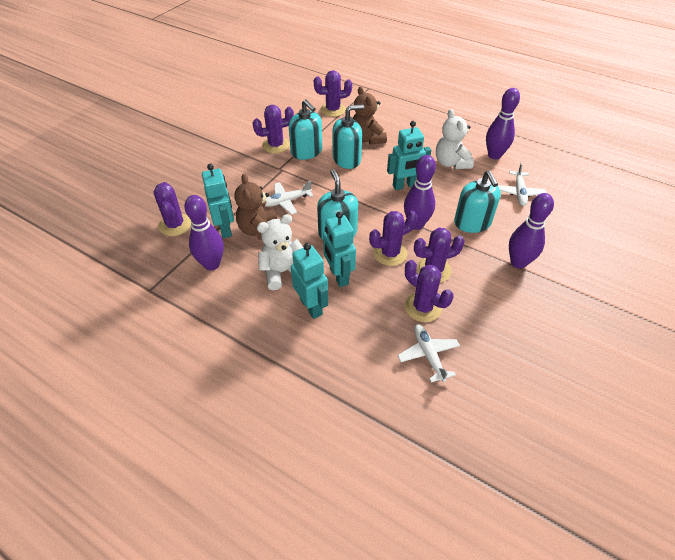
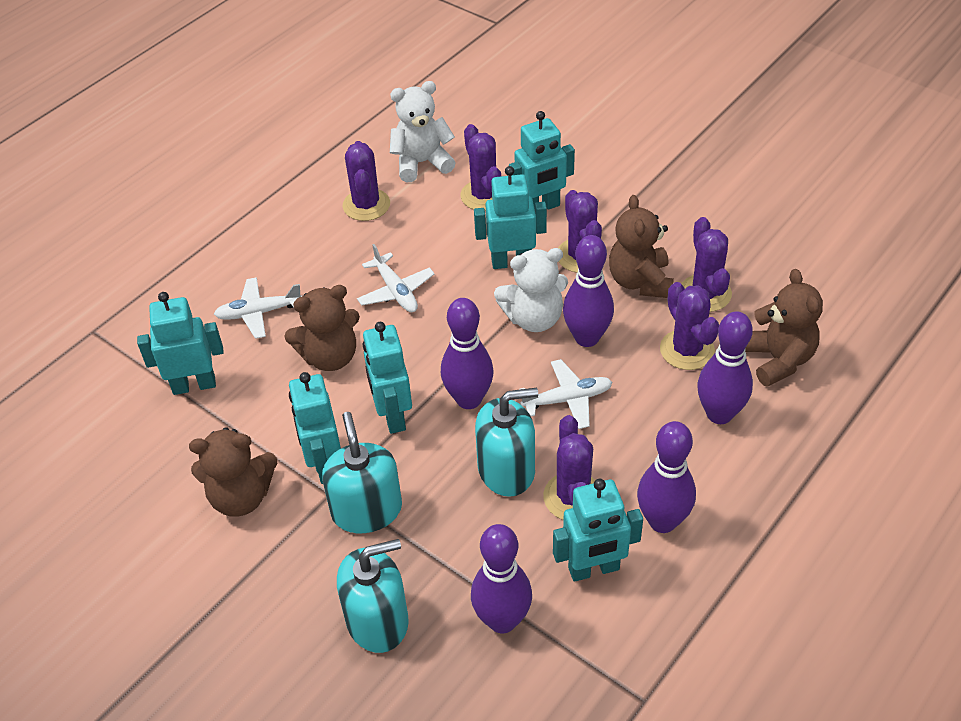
brown teddy bear: [234,174,277,240] [353,87,387,144] = 2 -> [189,427,277,517] [284,285,360,371] [609,195,674,298] [745,269,823,387] = 4
purple bowling pin: [184,195,224,270] [404,155,436,230] [486,88,520,159] [509,193,554,269] = 4 -> [441,298,494,409] [471,524,532,633] [563,235,614,347] [637,421,696,533] [698,311,753,424] = 5
turquoise robot: [202,163,234,238] [291,243,328,319] [323,211,356,287] [387,121,431,190] = 4 -> [137,292,224,395] [289,372,341,484] [363,322,412,434] [474,166,547,269] [509,111,575,210] [553,479,643,582] = 6
turquoise soap dispenser: [289,99,322,160] [317,169,358,240] [332,105,364,169] [454,170,501,233] = 4 -> [322,412,402,533] [337,539,409,653] [475,388,538,497] = 3

